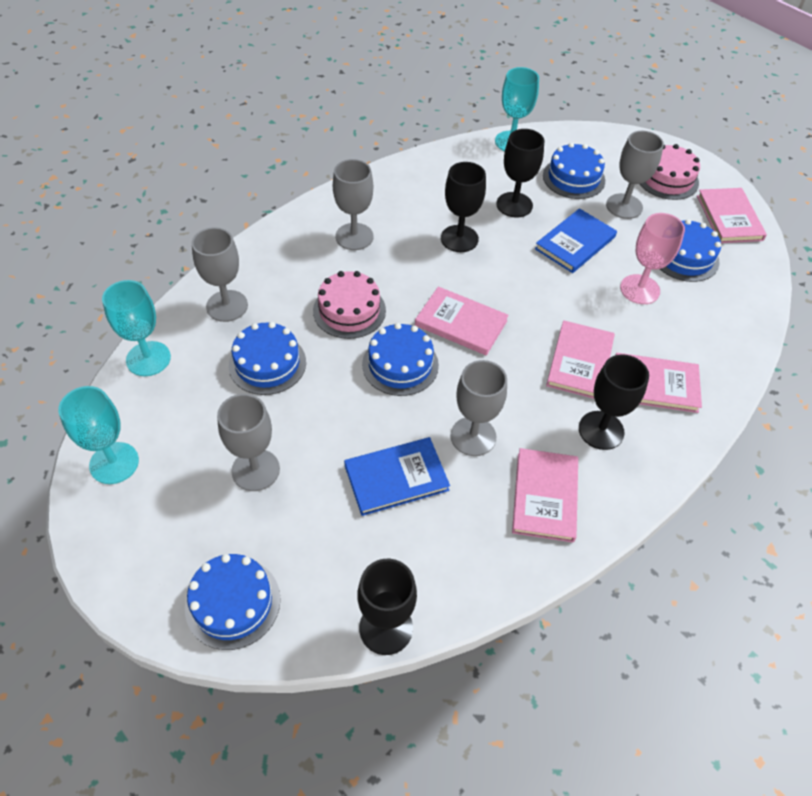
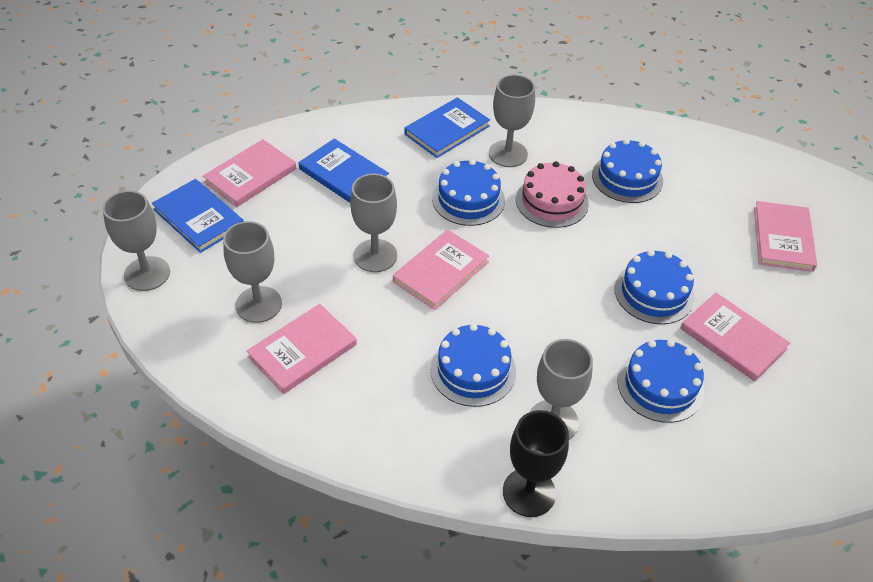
black goblet: [358,559,417,655] [441,162,486,252] [496,129,544,218] [579,354,649,450] = 4 -> [503,410,569,517] = 1
blue book: [344,437,450,516] [535,208,617,273] = 2 -> [152,179,244,253] [299,138,389,203] [404,97,490,158] = 3
pink cake: [313,271,386,339] [640,144,700,200] = 2 -> [516,161,589,228] = 1
pink goblet: [620,213,685,304] = 1 -> none = 0
turquoise goblet: [58,386,139,484] [102,280,171,376] [495,67,539,151] = 3 -> none = 0

